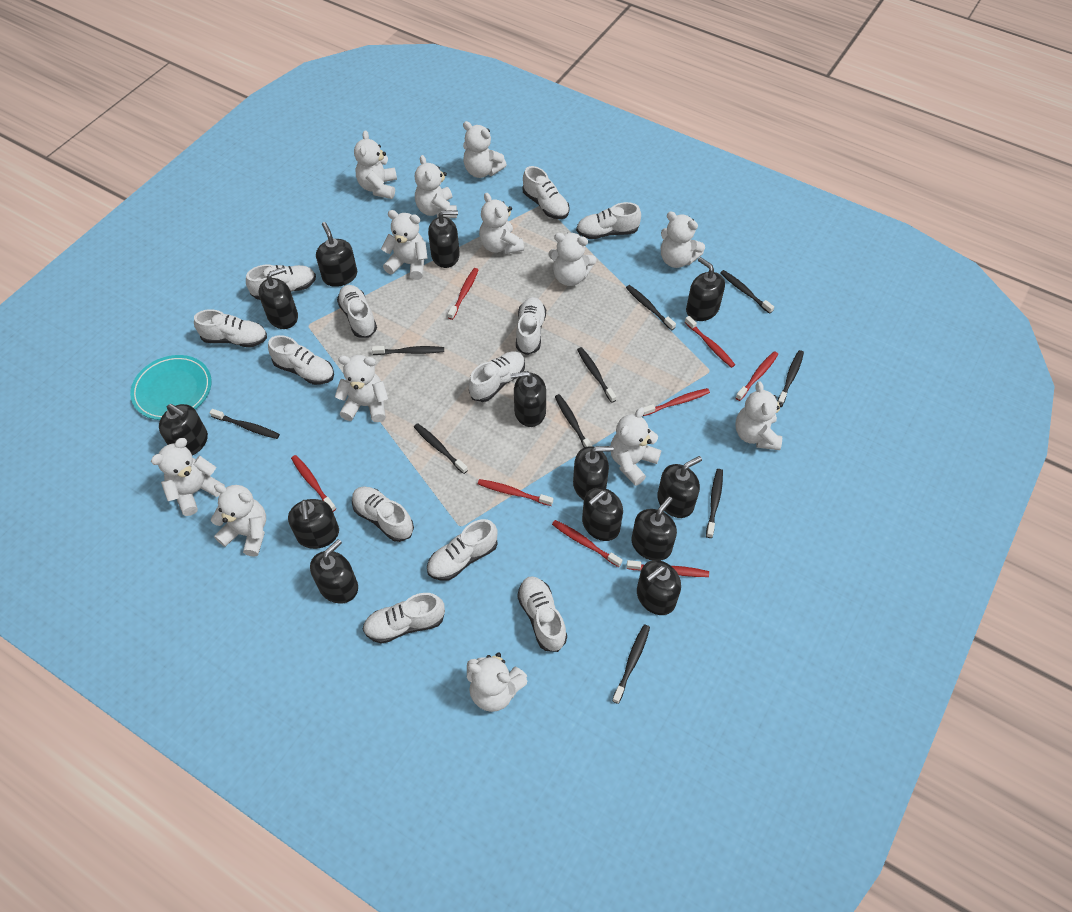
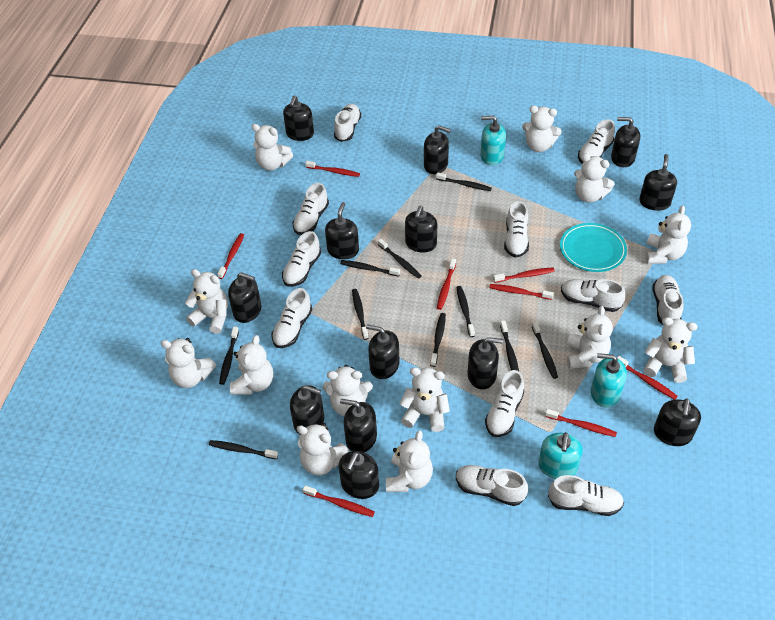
turquoise soap dispenser: none = 0 -> [480,116,506,165] [538,432,583,479] [591,353,627,408] = 3
white shoe: [194,309,267,348] [246,264,316,300] [268,335,334,385] [337,285,377,338] [352,486,414,542] [363,593,445,644] [427,519,498,581] [468,351,525,402] [516,297,546,355] [517,576,567,652] [522,166,570,219] [576,202,641,239] = 12 -> [272,288,312,348] [282,231,321,287] [293,183,329,235] [334,104,361,142] [456,465,528,506] [485,370,524,437] [504,201,529,258] [548,475,624,516] [561,279,625,312] [578,119,615,164] [652,275,683,324] = 11

